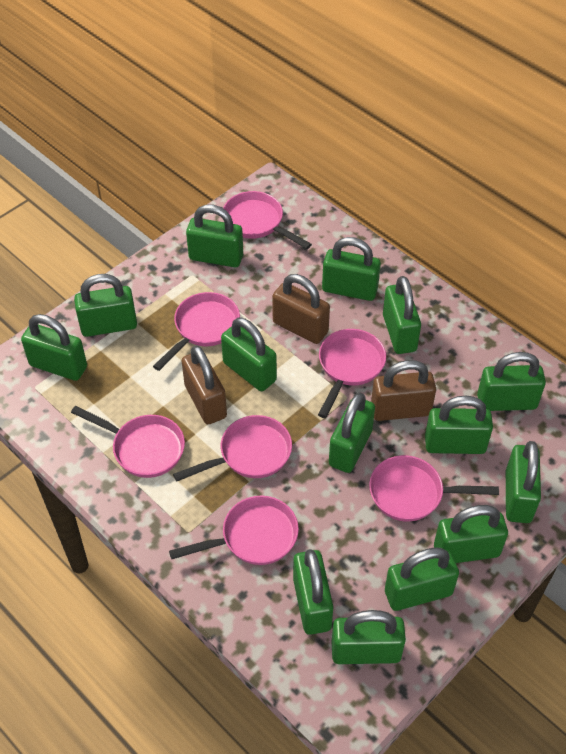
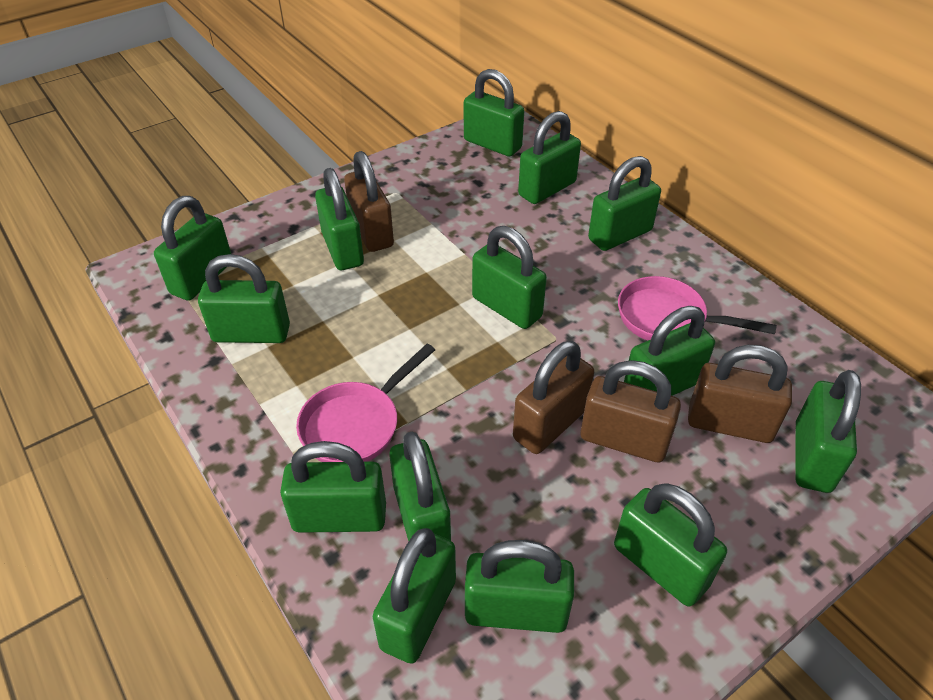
brown padlock: [181,345,227,424] [272,274,330,344] [371,360,436,421] = 3 -> [344,151,394,252] [513,341,594,454] [581,360,681,463] [688,345,792,443] = 4
pink pan: [71,406,185,478] [153,292,240,371] [169,496,299,565] [173,415,292,482] [223,191,312,249] [318,329,386,418] [369,455,499,522] = 7 -> [296,344,435,462] [618,276,777,340] = 2

